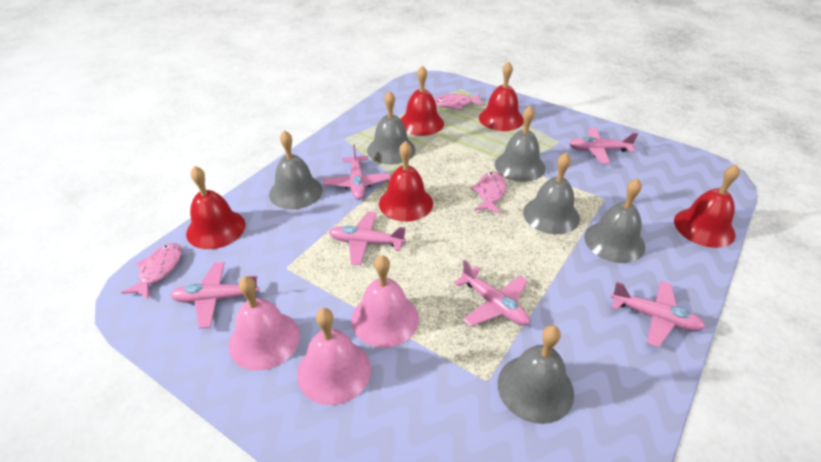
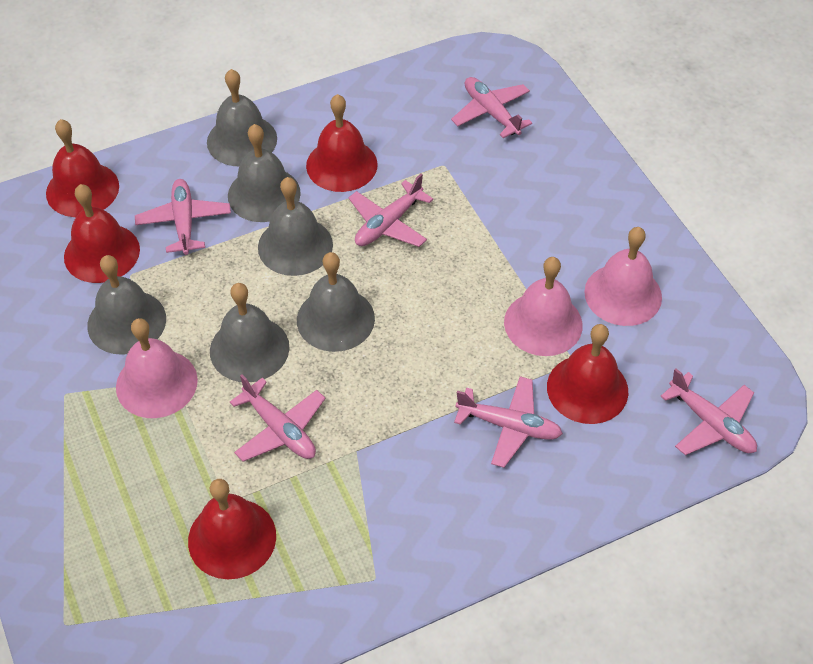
pink fish: [121,243,182,300] [434,94,484,110] [471,172,506,214] = 3 -> none = 0

